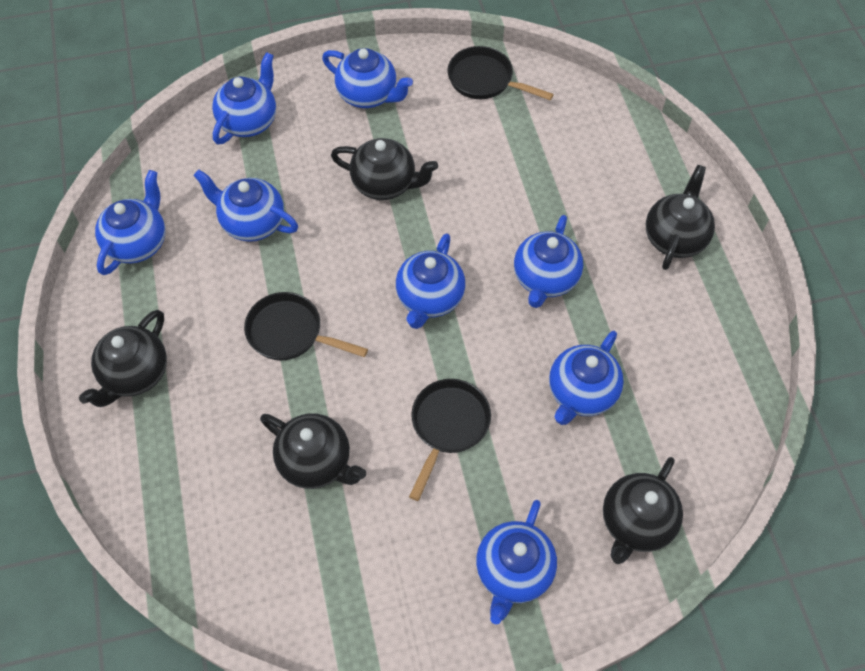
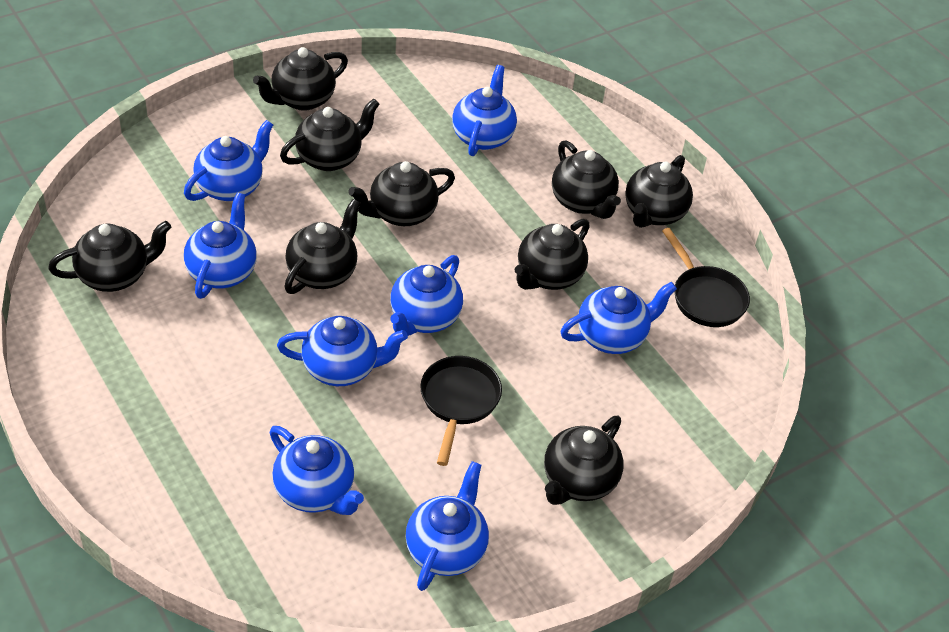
black pan: [244,292,368,360] [409,379,491,501] [448,46,554,100] = 3 -> [420,356,502,466] [662,228,750,327] = 2
black teapot: [79,310,167,407] [260,413,366,489] [331,138,438,200] [603,457,683,564] [646,165,715,270] = 5 -> [48,221,171,292] [253,47,348,111] [280,98,380,171] [284,199,360,294] [348,161,455,226] [515,219,590,290] [544,416,624,505] [552,140,621,219] [625,155,693,228] = 9

